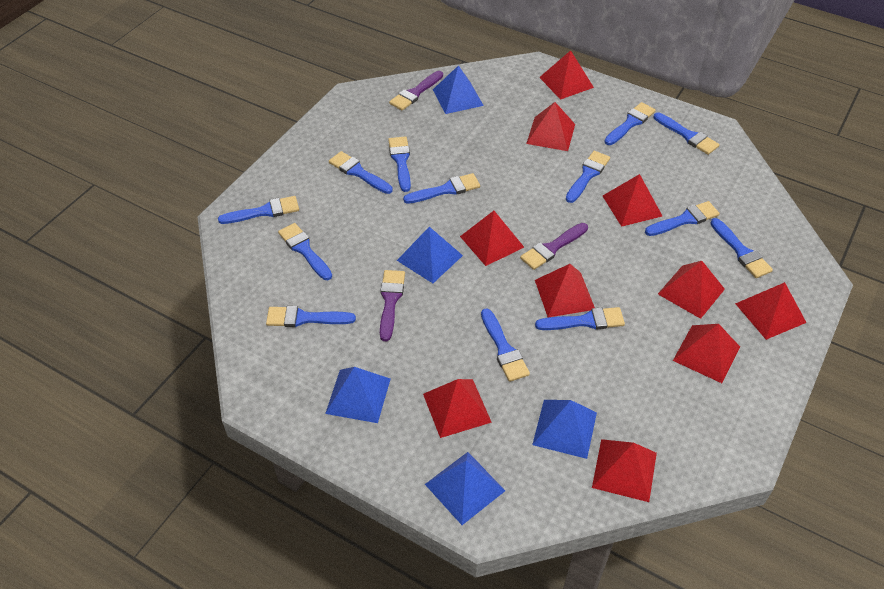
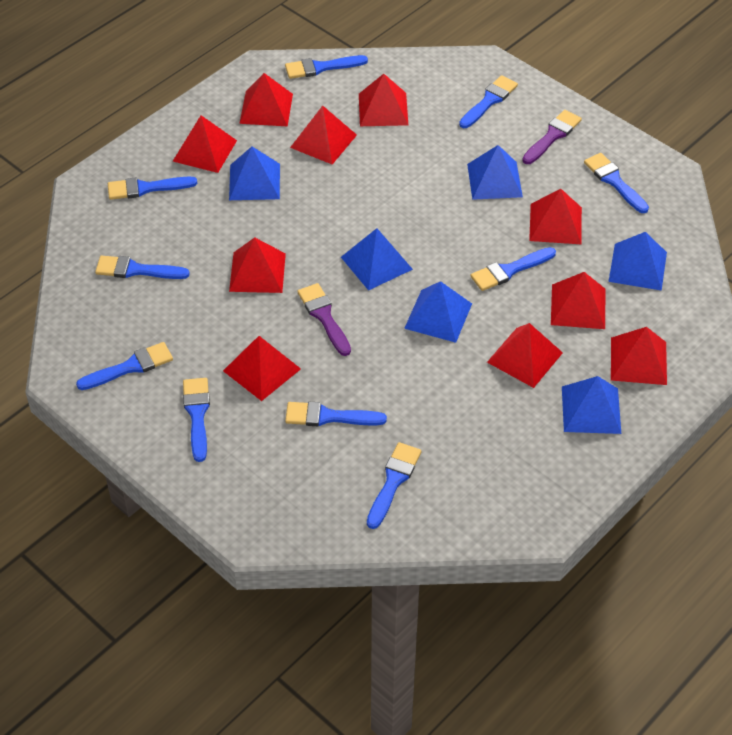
blue brush: [218,196,299,224] [266,306,356,327] [278,223,332,280] [329,151,393,194] [388,136,411,192] [403,173,480,204] [481,308,530,382] [535,307,625,330] [566,151,610,203] [604,102,656,145] [645,201,720,236] [654,112,720,155] [710,218,773,278] = 13 -> [76,342,173,390] [95,256,190,279] [108,177,197,200] [183,378,210,462] [285,55,368,79] [285,402,387,426] [367,442,421,529] [459,75,518,128] [470,247,556,291] [584,153,649,213] = 10
blue pyramid: [325,367,390,423] [397,227,463,283] [425,452,505,525] [433,65,484,114] [532,400,597,459] = 5 -> [229,147,280,200] [341,228,413,290] [404,281,472,343] [467,145,523,200] [562,376,621,434] [608,232,667,291] = 6
purple brush: [380,270,405,341] [389,71,443,111] [520,223,588,270] = 3 -> [297,283,351,356] [522,110,582,164] = 2

